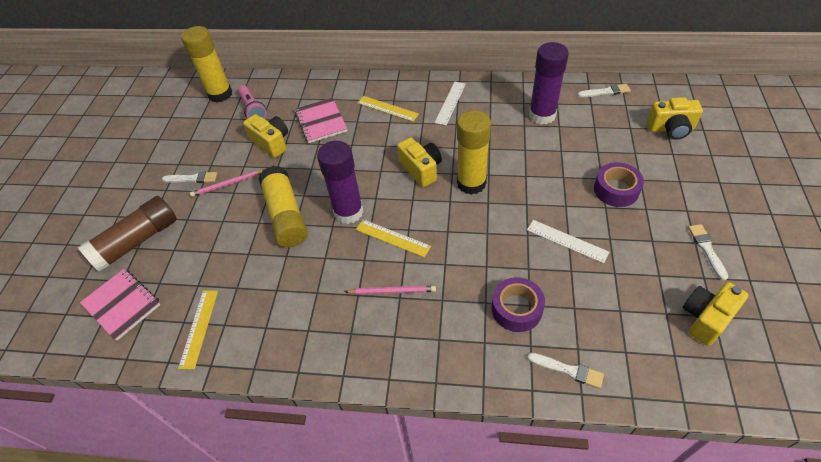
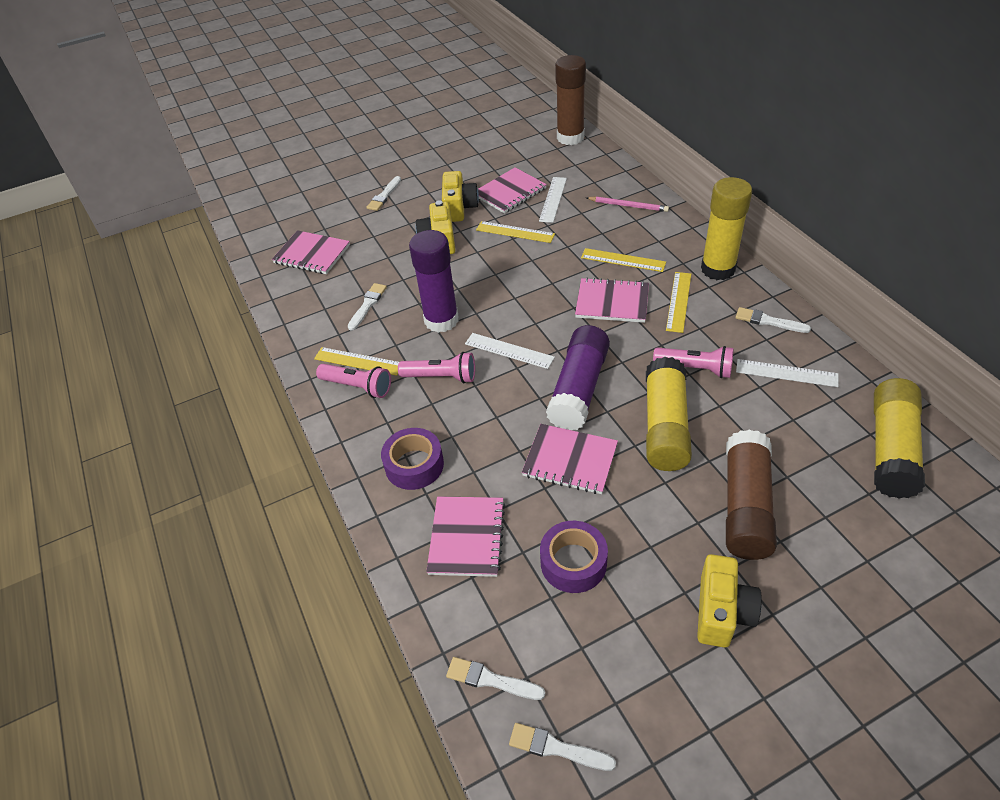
brown glue stick: [77,196,177,272] = 1 -> [555,55,586,145] [726,429,777,560] = 2
pink flashlight: [238,85,267,119] = 1 -> [316,364,391,398] [398,352,475,383] [653,346,734,378] = 3
pink notebook: [80,269,161,341] [295,98,347,143] = 2 -> [272,230,350,274] [426,496,506,577] [478,167,547,214] [522,424,618,494] [575,277,649,323] = 5
pink pencil: [190,170,262,197] [344,286,436,295] = 2 -> [586,196,669,212] = 1
white brush: [162,172,217,183] [527,353,604,389] [578,84,631,97] [688,224,728,280] = 4 -> [348,283,387,331] [367,176,401,211] [446,657,545,700] [509,723,616,771] [735,307,811,333] = 5
white ruler: [435,82,466,125] [527,220,609,263] = 2 -> [465,333,555,369] [539,177,567,223] [736,359,838,387] = 3
yellow camera: [243,114,288,158] [397,137,442,187] [647,97,703,140] [683,282,748,346] = 4 -> [416,200,455,254] [442,171,479,222] [697,554,762,648] = 3
yellow ruler: [178,290,218,369] [356,219,431,257] [358,96,419,122] = 3 -> [314,347,399,376] [476,221,555,243] [581,248,666,272] [666,272,691,333] = 4

